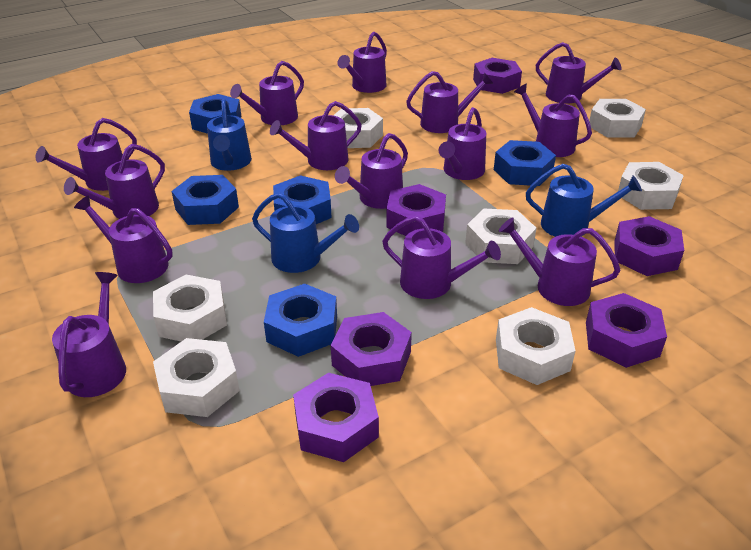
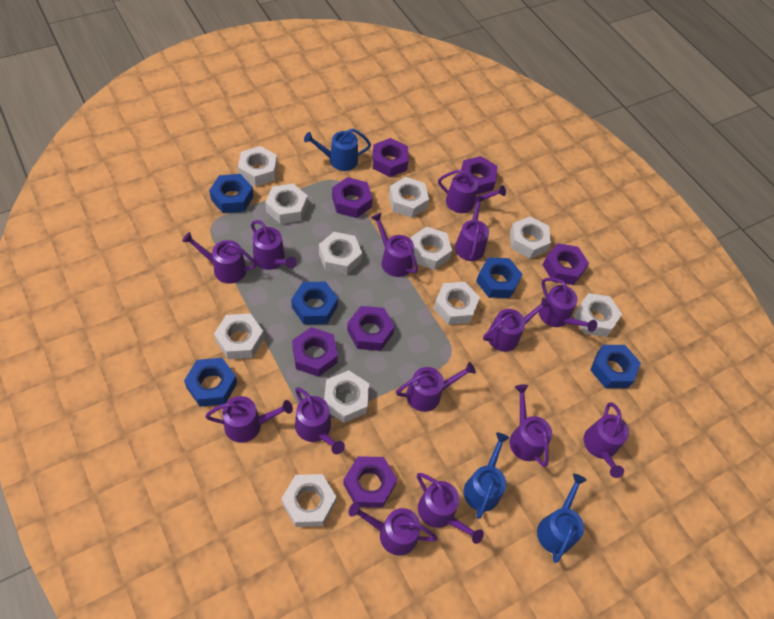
purple nut: [293,373,379,462] [331,312,412,386] [386,184,446,236] [473,58,522,94] [586,293,667,368] [614,216,684,276] = 6 -> [292,327,338,377] [332,177,373,218] [343,456,397,508] [347,306,395,351] [373,138,409,177] [461,156,497,195] [542,243,589,285] = 7
white nut: [153,275,227,341] [153,338,240,417] [333,108,383,148] [465,209,537,264] [496,307,576,385] [589,99,646,137] [618,162,684,210] = 7 -> [214,313,264,359] [238,146,277,186] [265,184,308,224] [281,474,336,527] [319,232,362,275] [324,370,369,423] [389,177,429,218] [411,227,452,270] [433,282,480,325] [510,216,551,259] [573,293,622,337] = 11

